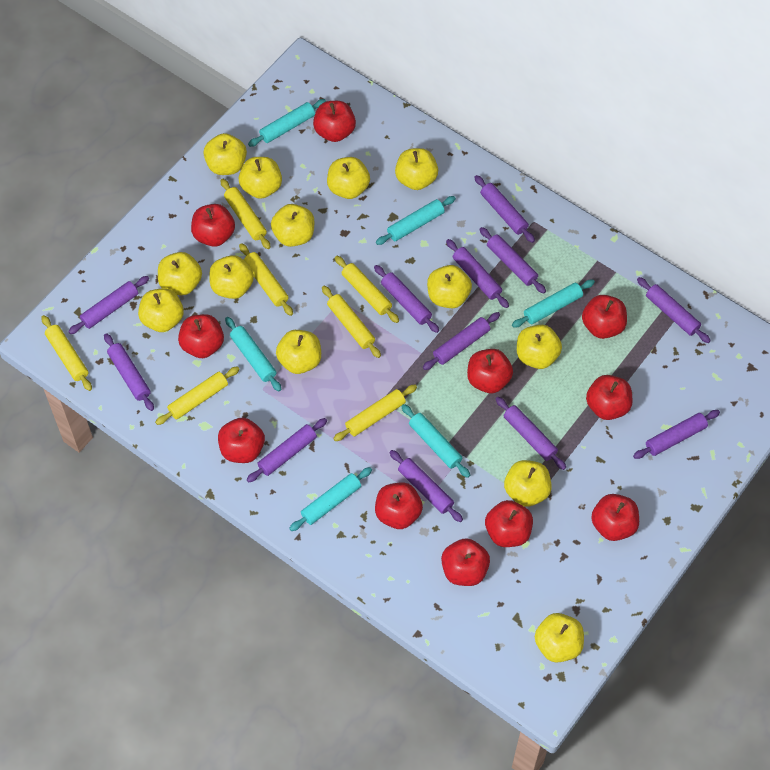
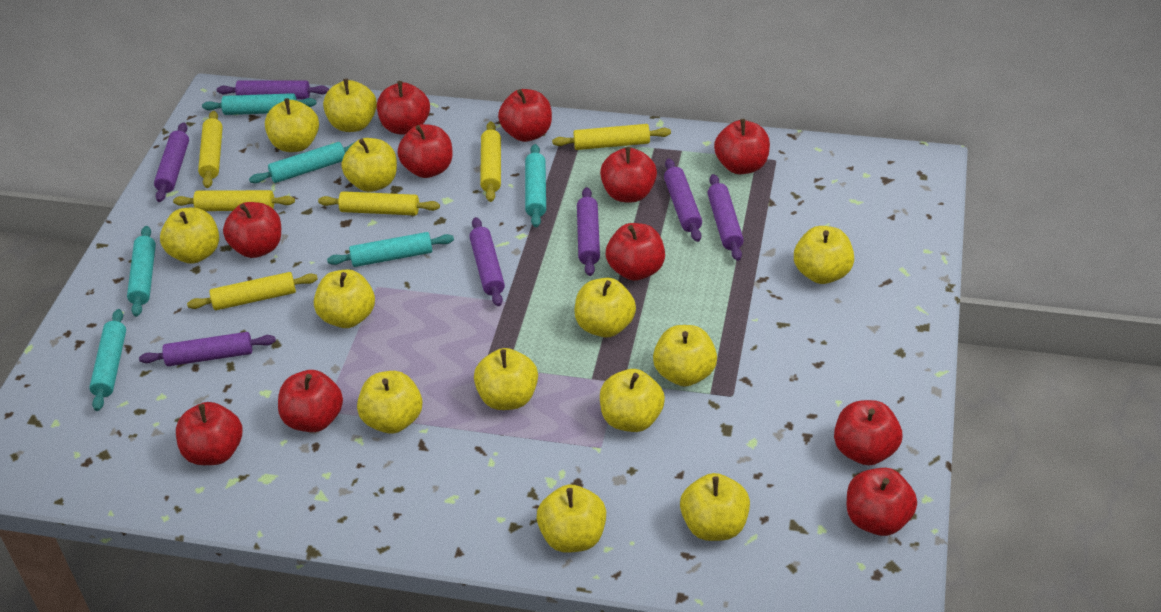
purple rolling pin: [68,276,149,334] [104,333,154,411] [247,418,327,482] [374,265,439,333] [389,450,463,522] [423,312,500,370] [446,239,509,308] [474,175,535,243] [479,227,546,294] [496,397,566,470] [633,410,720,459] [637,277,711,343] = 12 -> [139,332,276,366] [154,122,189,202] [217,80,329,100] [469,217,505,306] [577,187,600,276] [664,158,702,242] [707,174,744,261] = 7
yellow rolling pin: [41,315,92,391] [155,366,240,425] [220,179,271,249] [239,243,293,316] [322,286,381,358] [333,385,417,441] [335,256,399,323] = 7 -> [173,190,295,211] [187,272,318,310] [198,111,223,188] [318,191,440,215] [480,121,501,202] [552,124,671,150] = 6

